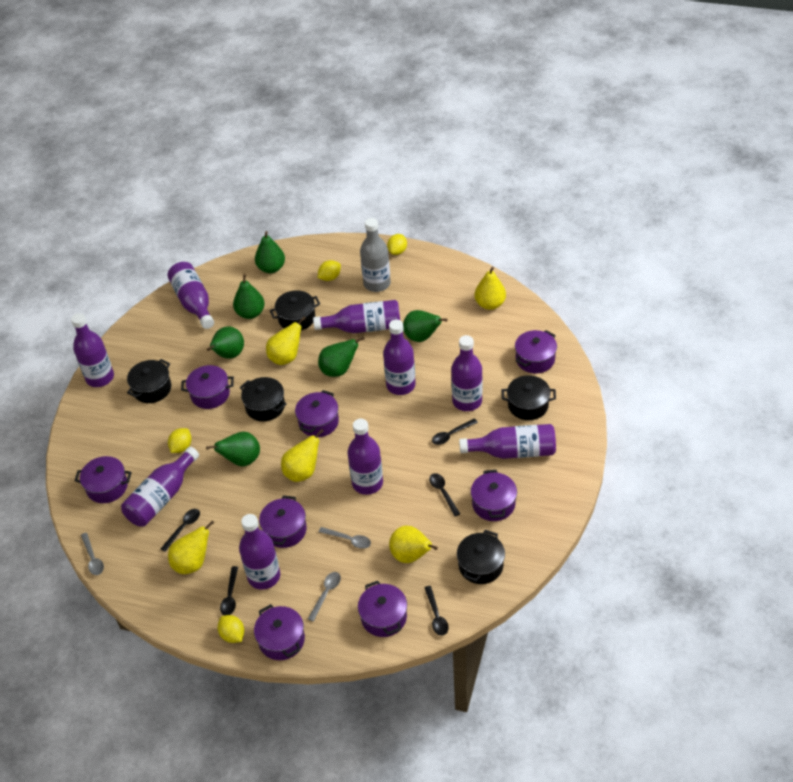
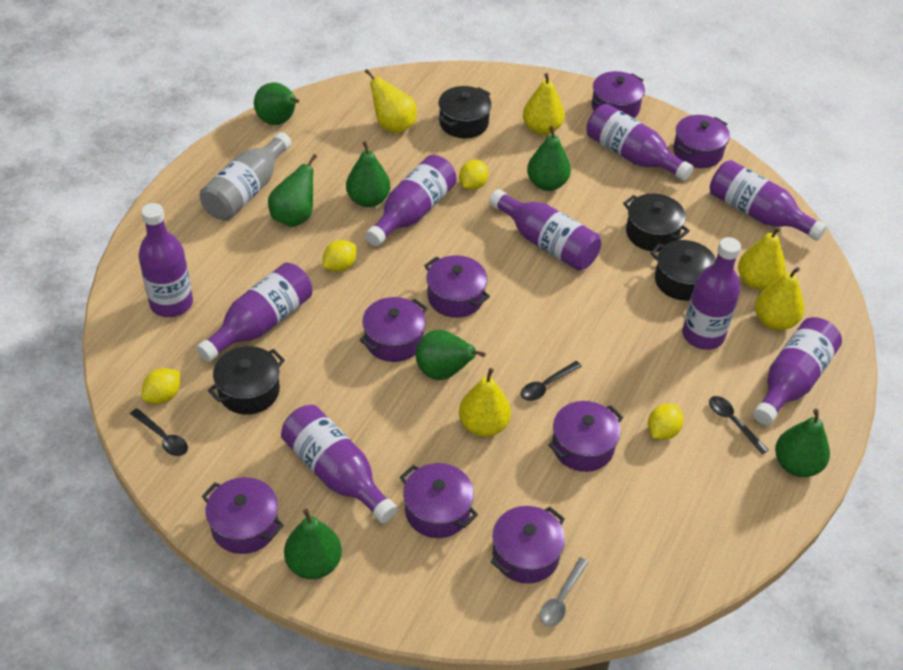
black pot: [127,359,171,403] [240,377,287,421] [270,290,320,331] [457,530,505,584] [502,375,556,420] = 5 -> [208,346,285,415] [438,86,492,138] [623,193,690,252] [650,240,716,301] = 4
black spoon: [161,509,200,552] [220,566,238,615] [424,586,449,636] [429,473,460,516] [432,418,478,445] = 5 -> [130,408,188,456] [521,361,582,401] [709,396,768,455] = 3
green pear: [206,432,260,466] [207,326,244,359] [233,274,265,319] [255,231,285,273] [318,336,365,377] [403,310,448,342] = 6 -> [254,82,299,125] [268,154,317,227] [284,509,342,579] [346,141,390,207] [415,330,485,380] [527,126,571,191] [775,409,830,477] = 7
grey spoon: [81,533,104,575] [308,572,341,622] [319,527,371,549] = 3 -> [540,557,589,626] = 1

